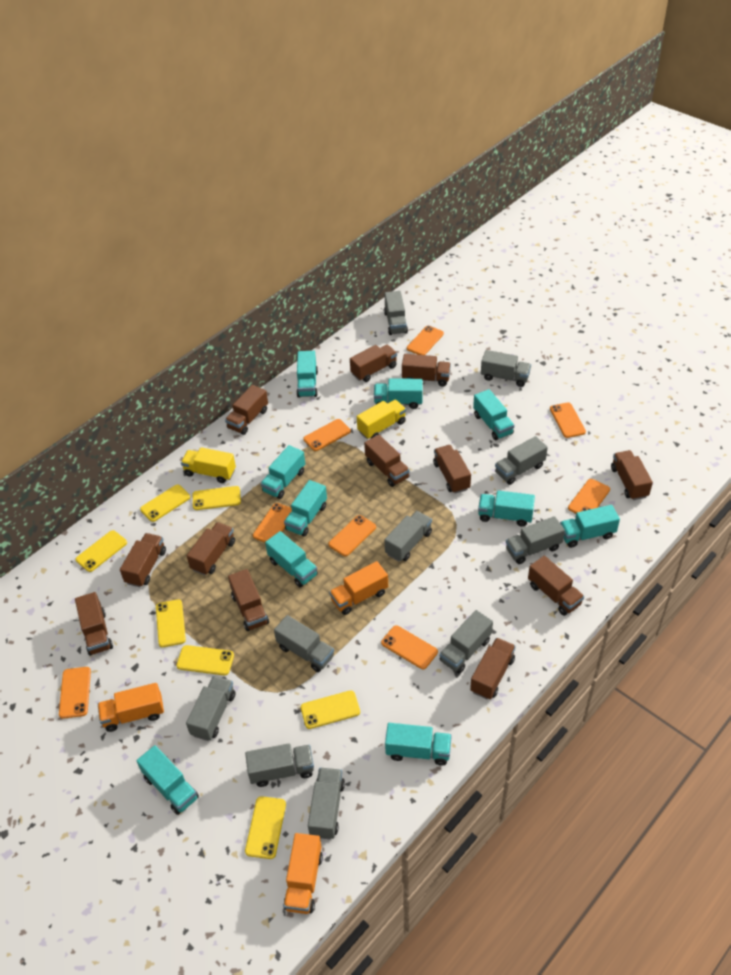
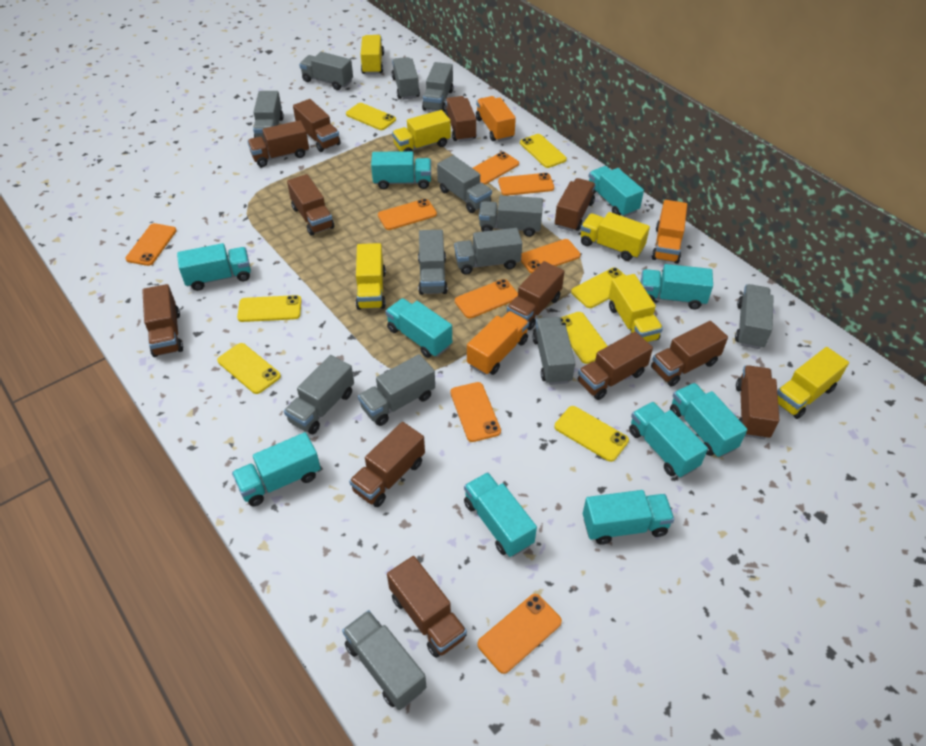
grey truck: [186,676,236,741] [245,743,314,787] [274,615,334,672] [308,768,345,839] [384,291,408,335] [384,511,432,562] [440,610,493,674] [481,350,531,387] [495,436,548,485] [506,516,565,564] = 10 -> [253,91,284,141] [284,355,354,434] [299,52,353,90] [342,610,426,710] [358,354,435,426] [392,57,420,99] [418,230,447,295] [422,62,453,112] [437,155,492,213] [454,228,522,275] [479,195,543,237] [533,317,575,385] [735,284,774,349] = 13
yellow truck: [181,447,236,483] [357,400,406,439] = 2 -> [356,243,386,310] [361,35,384,75] [392,110,451,151] [580,212,650,261] [609,274,663,342] [777,347,849,419] = 6

